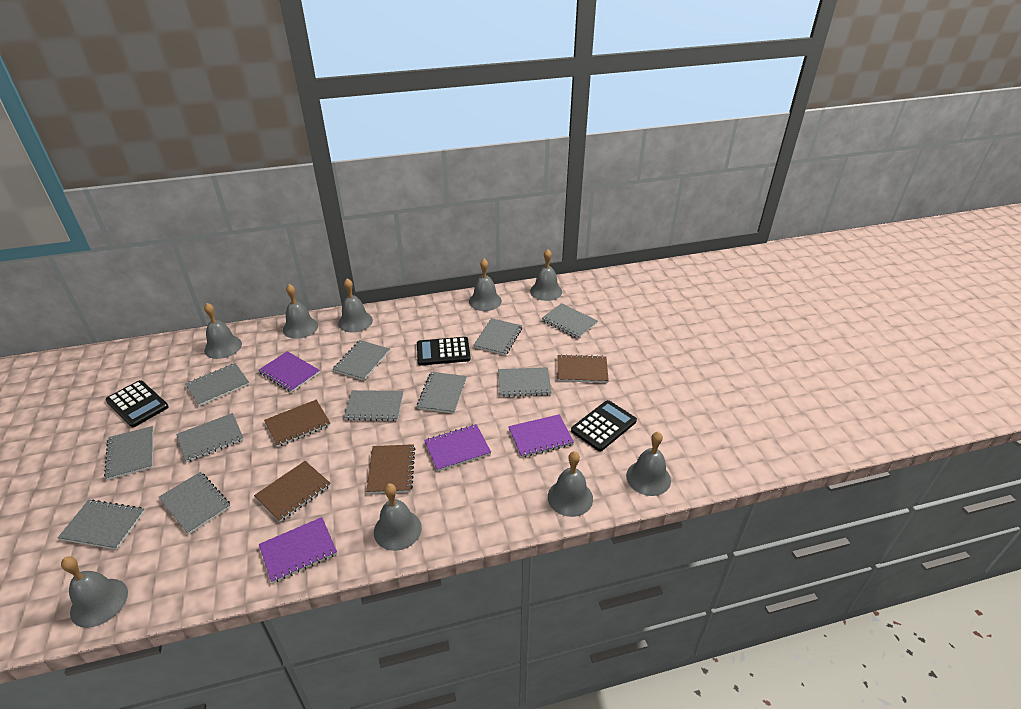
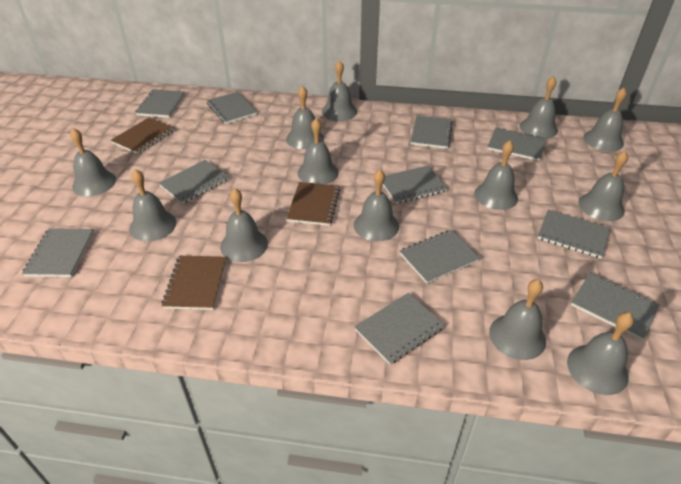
black calculator: [105,380,169,427] [417,337,471,366] [571,400,637,451] = 3 -> none = 0
brown notebook: [254,461,331,522] [264,400,330,447] [366,444,415,494] [557,354,609,383] = 4 -> [111,118,175,154] [162,256,226,310] [287,182,340,226] = 3
grey bell: [61,556,128,628] [204,303,242,359] [283,284,318,339] [338,278,373,332] [374,483,422,551] [469,259,502,311] [530,249,562,301] [548,451,593,517] [626,432,671,496] = 9 -> [70,128,116,196] [129,169,176,241] [220,188,268,262] [286,86,324,149] [298,118,338,184] [322,60,357,121] [354,169,399,241] [474,140,518,210] [489,279,546,360] [520,76,558,139] [567,312,634,395] [578,151,628,221] [584,88,627,151] = 13
purple notebook: [258,351,320,392] [259,517,337,583] [424,424,491,472] [508,414,574,458] = 4 -> none = 0

